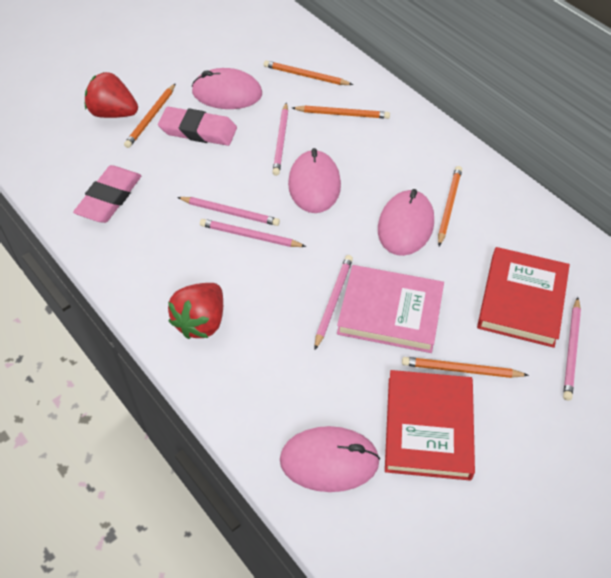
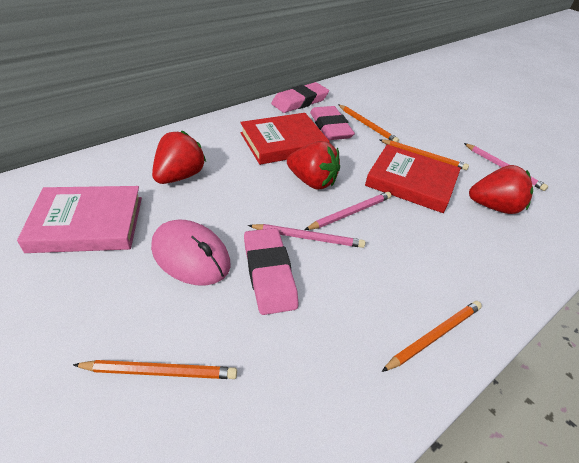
orange pencil: [124,83,176,148] [264,60,353,85] [293,106,390,119] [402,357,529,378] [438,166,462,246] = 5 -> [73,360,237,379] [338,104,399,142] [379,139,469,170] [382,301,482,372] = 4
pink eraser: [73,165,141,223] [158,107,237,146] = 2 -> [244,228,298,315] [271,82,329,113] [310,106,355,140] = 3
pink mouse: [192,68,262,109] [280,426,380,492] [288,148,341,213] [378,189,434,256] = 4 -> [151,220,231,286] = 1
pink pencil: [177,197,280,226] [200,219,306,247] [273,103,288,176] [314,255,353,350] [563,297,581,400] = 5 -> [248,224,365,248] [305,192,391,230] [464,143,548,191] = 3
red strawberry: [85,72,138,118] [168,283,223,339] = 2 -> [152,131,206,184] [287,141,340,190] [469,165,533,214] = 3

